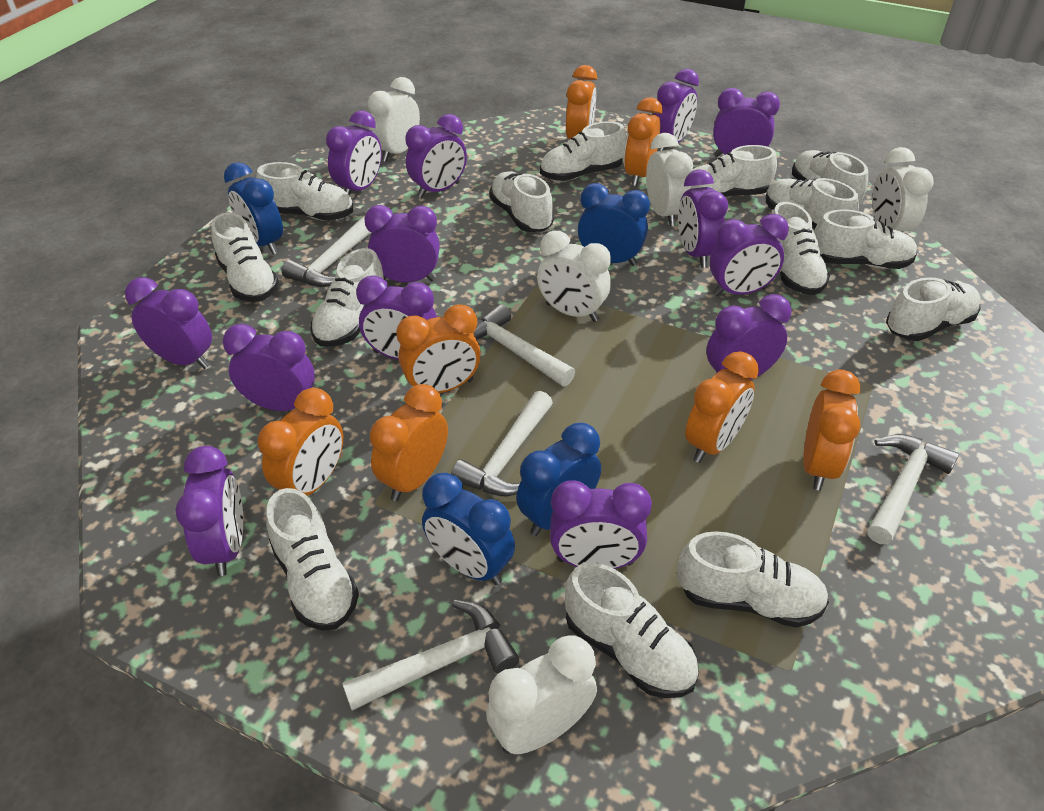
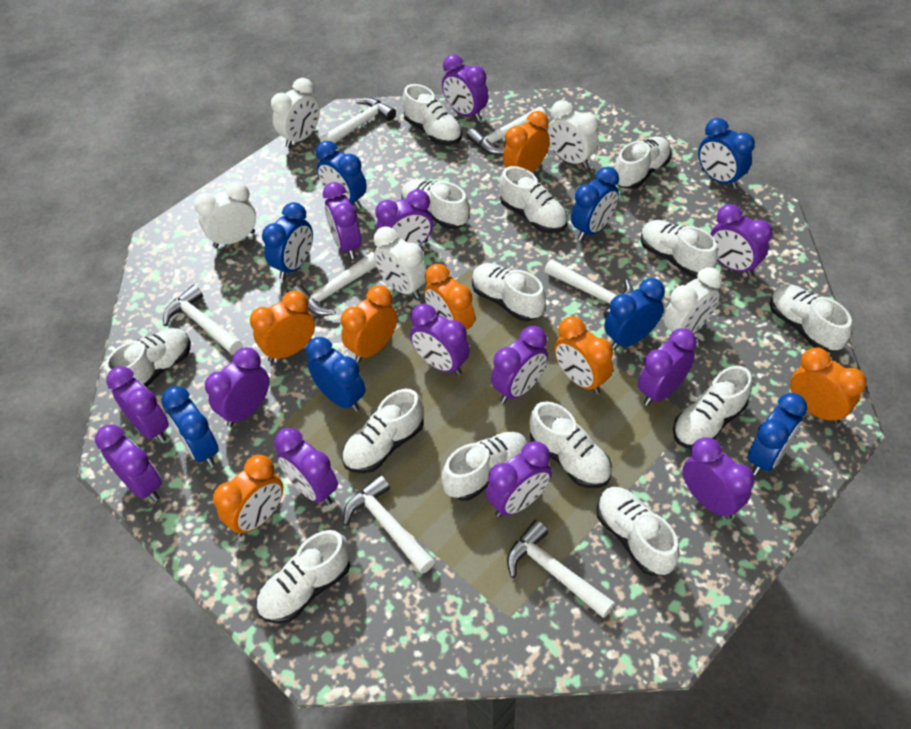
blue clock: [224,162,283,254] [422,473,515,585] [516,423,601,536] [578,183,650,266] = 4 -> [161,386,219,467] [262,202,313,279] [306,337,365,412] [316,141,367,209] [571,167,619,241] [604,278,665,350] [698,118,755,189] [748,393,807,476] = 8
white hammer: [282,216,371,287] [342,600,519,711] [451,391,553,496] [473,304,575,386] [867,434,959,544] = 5 -> [163,285,242,354] [291,252,377,316] [320,97,396,143] [343,475,435,574] [467,107,546,155] [507,520,615,618] [544,259,634,319] = 7

